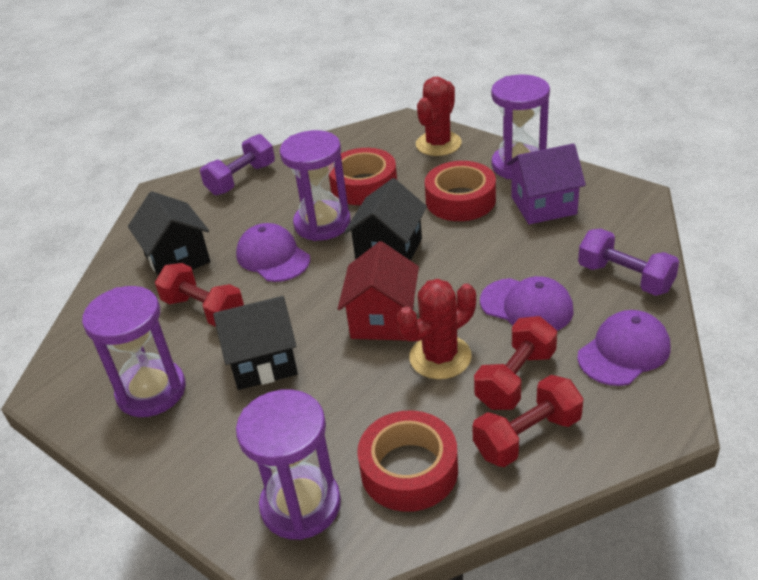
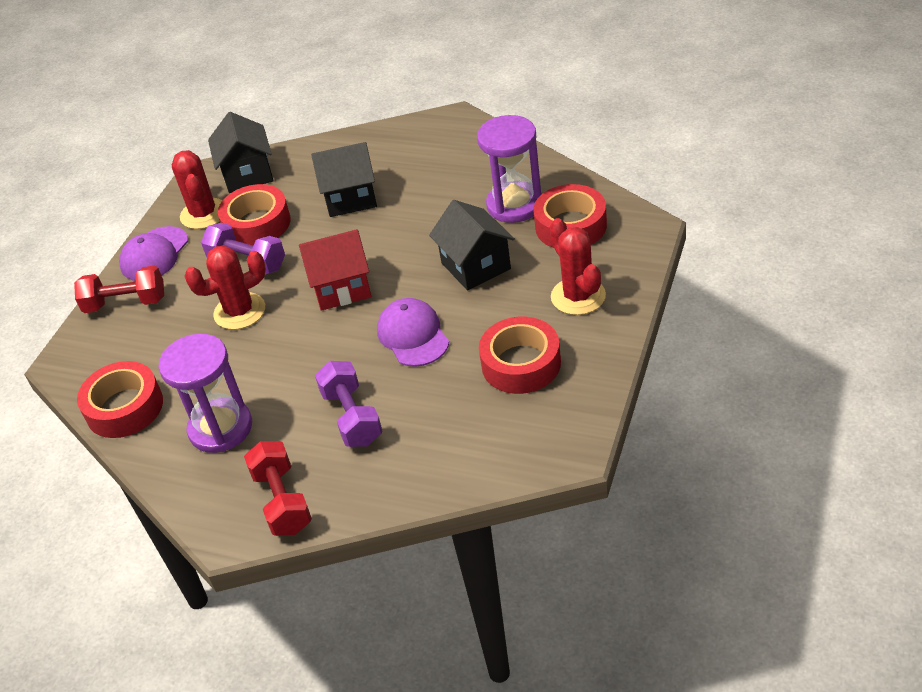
purple cap: [236,223,310,282] [480,276,574,331] [577,310,671,386] = 3 -> [119,226,188,281] [377,298,449,367] = 2
purple hourglass: [82,286,186,417] [236,389,341,540] [280,130,351,241] [491,75,550,180] = 4 -> [159,334,252,453] [477,115,542,223] = 2
purple house: [507,144,586,224] = 1 -> none = 0
red cactus: [397,279,476,379] [416,77,462,156] = 2 -> [172,150,222,229] [184,245,266,330] [550,218,606,315] = 3
red dumbbell: [155,263,244,327] [472,375,584,467] [474,316,557,410] = 3 -> [74,266,164,313] [244,441,312,536] = 2
red tape: [329,148,397,205] [357,411,458,512] [425,161,496,221] = 3 -> [77,361,163,438] [218,184,291,246] [479,317,561,394] [533,184,607,248] = 4

